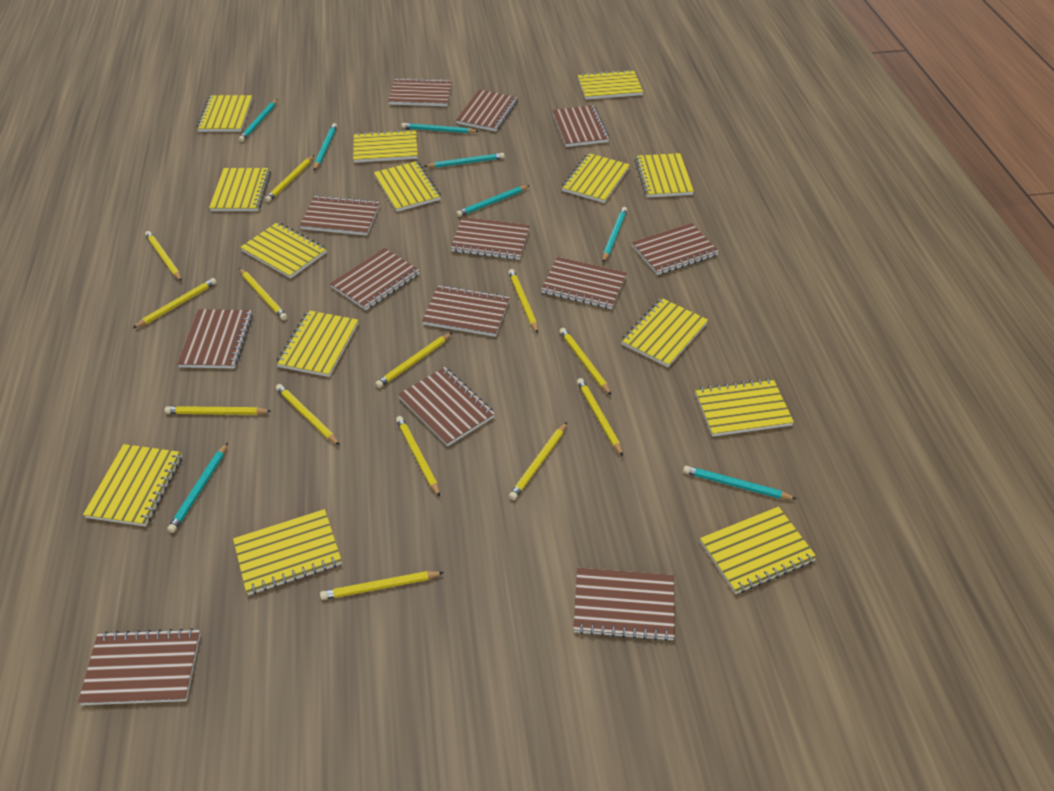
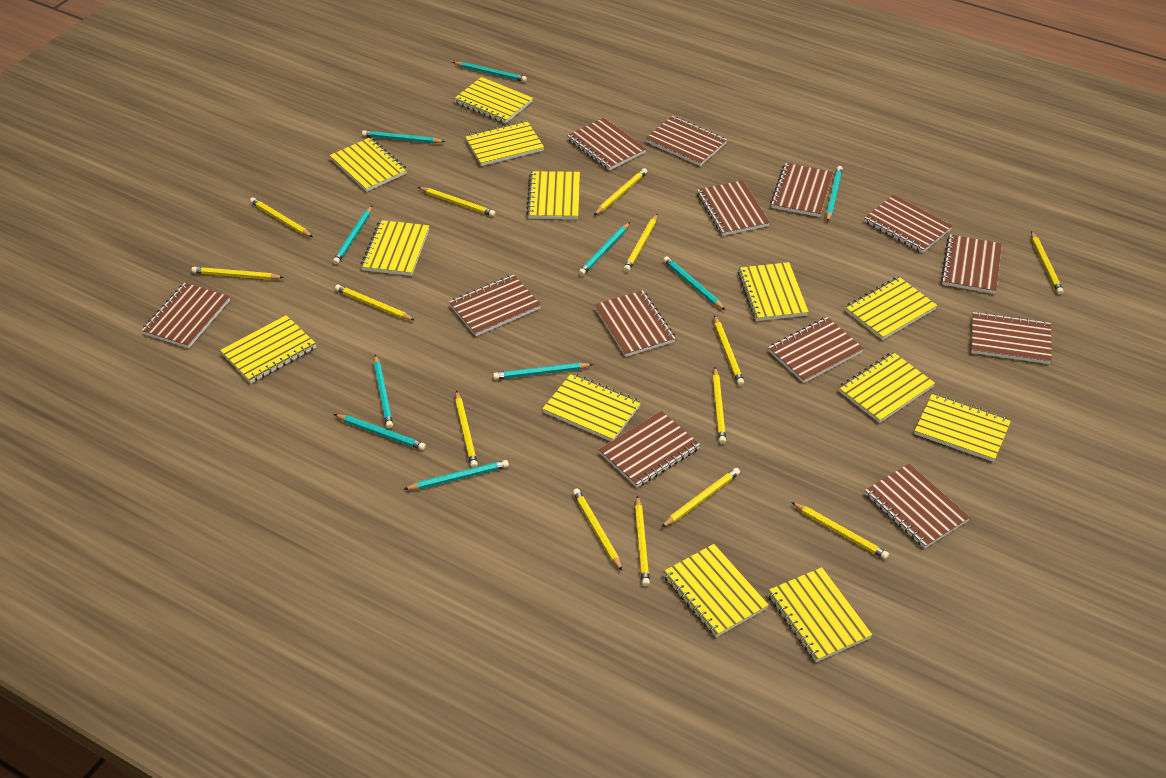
turquoise pencil: [167,442,228,533] [239,99,278,142] [314,123,337,171] [401,123,479,133] [424,153,505,168] [456,185,530,217] [603,207,627,262] [683,466,797,499] = 8 -> [333,206,372,264] [334,414,426,450] [362,130,445,143] [374,355,393,429] [404,460,509,490] [453,62,527,82] [493,363,593,379] [579,222,630,275] [663,256,725,310] [826,166,843,222] = 10
yellow notebook: [83,444,182,526] [196,95,252,132] [209,168,271,211] [233,509,342,595] [240,222,327,279] [276,310,359,377] [353,129,418,163] [374,161,441,212] [561,153,630,203] [578,69,643,100] [621,298,708,367] [635,153,694,197] [695,378,794,437] [700,507,817,594] = 14 -> [220,315,316,383] [330,137,407,192] [361,220,429,276] [454,77,533,124] [465,121,544,166] [526,171,580,219] [542,373,641,441] [663,544,769,637] [738,262,809,321] [767,567,872,662] [838,352,935,423] [845,277,937,340] [914,393,1011,462] = 13
yellow pencil: [132,278,217,329] [145,231,182,281] [165,406,271,415] [239,268,287,320] [265,155,314,202] [276,384,340,446] [320,571,444,600] [375,332,453,388] [396,416,440,497] [508,269,538,333] [509,422,567,500] [559,328,611,395] [577,378,623,456] = 13 -> [191,267,284,280] [250,198,313,237] [335,285,414,320] [418,187,495,216] [455,390,478,468] [573,489,622,571] [594,168,648,215] [624,214,657,272] [635,495,650,586] [662,468,740,527] [712,367,726,444] [714,315,744,386] [791,502,889,559] [1031,231,1063,295] = 14

